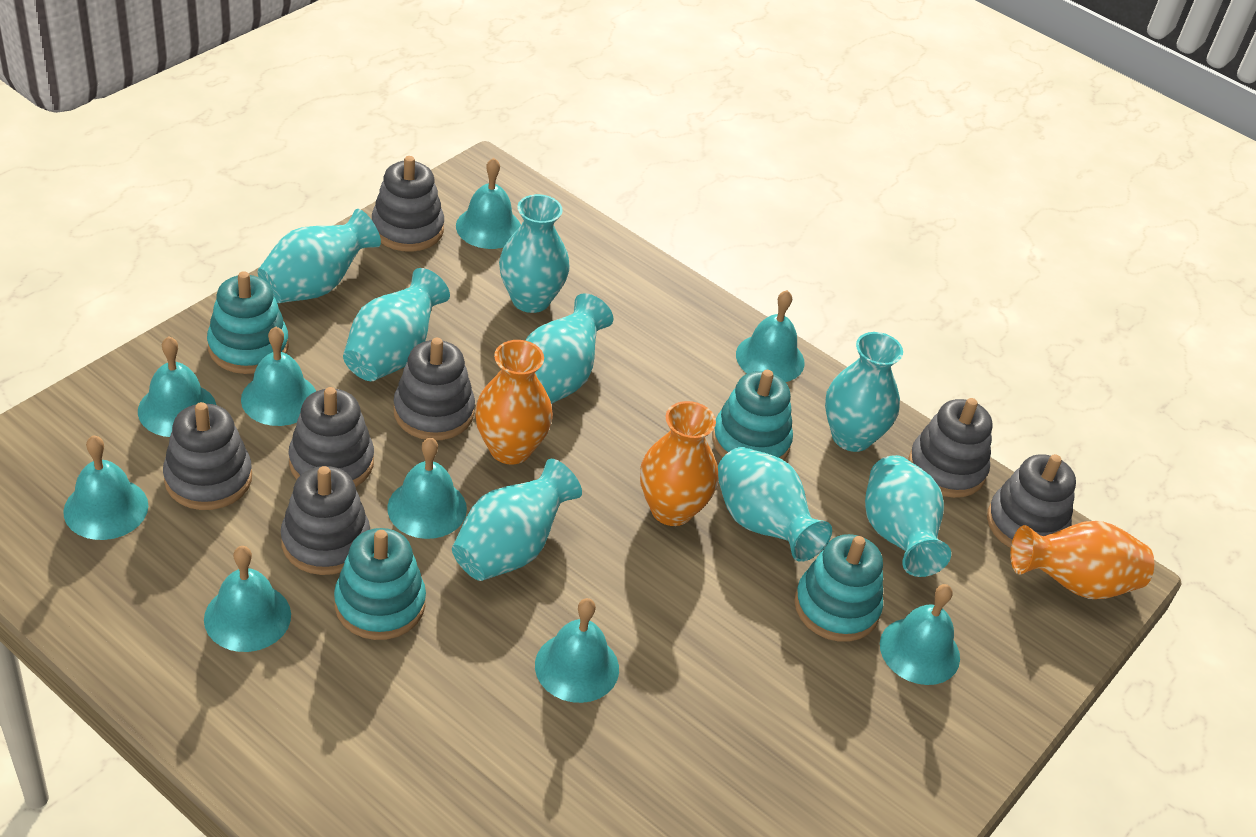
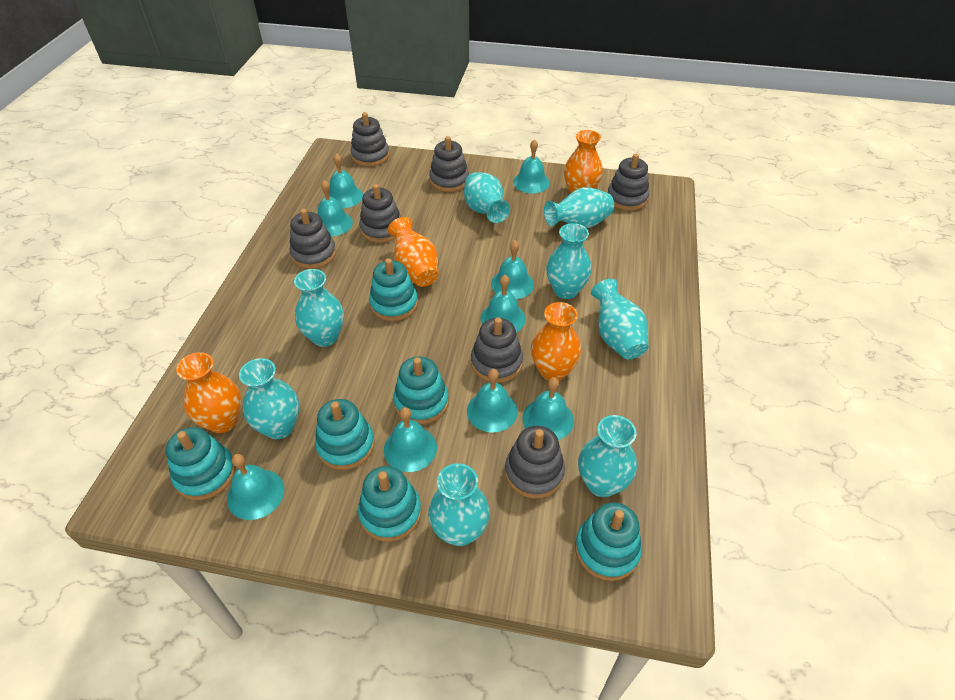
orange vase: [475,340,553,465] [640,401,718,526] [1010,521,1154,599] = 3 -> [176,352,241,433] [388,217,438,287] [531,302,581,381] [564,130,603,194] = 4
turquoise stacking toy: [207,271,289,374] [334,528,426,640] [712,370,793,460] [794,534,883,642] = 4 -> [166,427,235,500] [315,399,375,470] [358,466,422,542] [369,258,418,321] [393,356,449,424] [575,502,642,581] = 6

